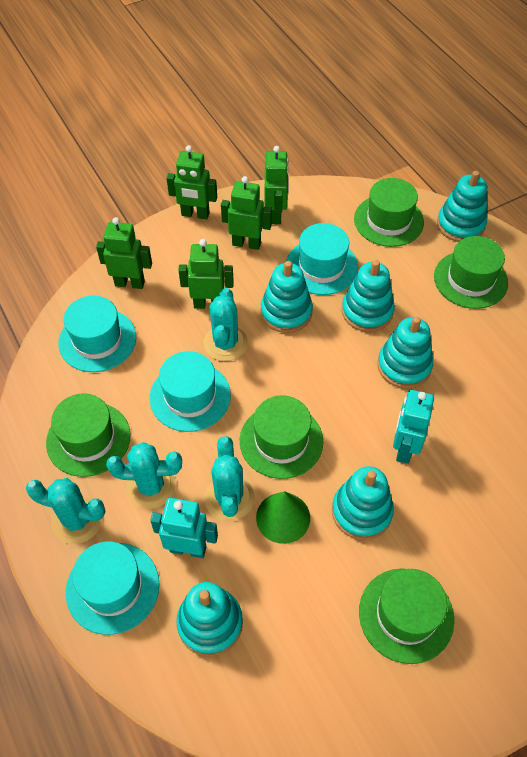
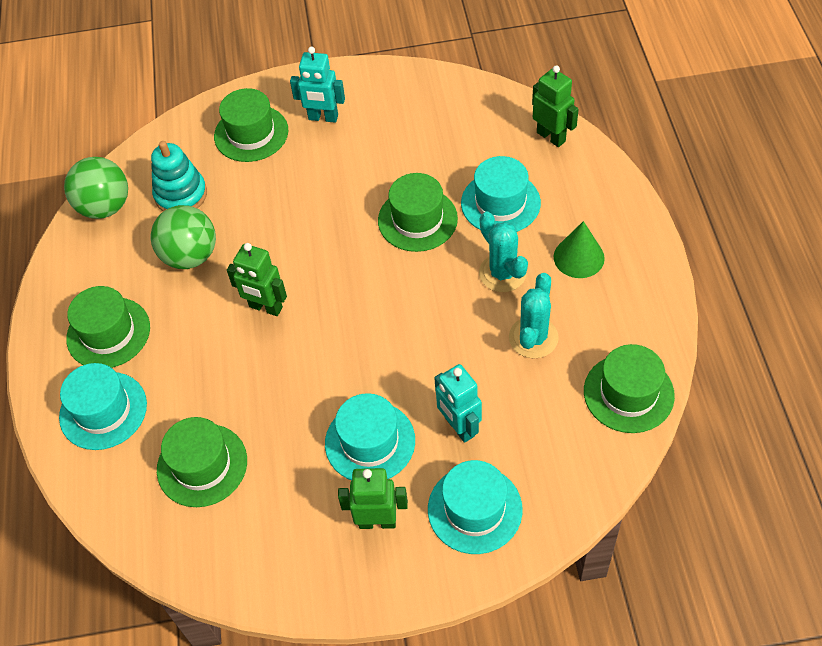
green ball: none = 0 -> [64,157,128,219] [151,205,216,269] = 2
green robot: [96,217,152,289] [166,145,217,219] [178,239,234,309] [221,176,272,250] [265,146,289,224] = 5 -> [227,243,287,316] [338,468,408,529] [532,65,579,147] = 3
turquoise cactus: [26,478,106,544] [106,442,182,509] [204,288,248,361] [204,436,254,521] = 4 -> [479,212,528,292] [509,273,559,359] = 2
turquoise stacking toy: [176,582,243,657] [261,261,313,333] [332,466,394,540] [342,260,395,332] [377,317,433,389] [437,171,487,242] = 6 -> [151,141,207,211] = 1

